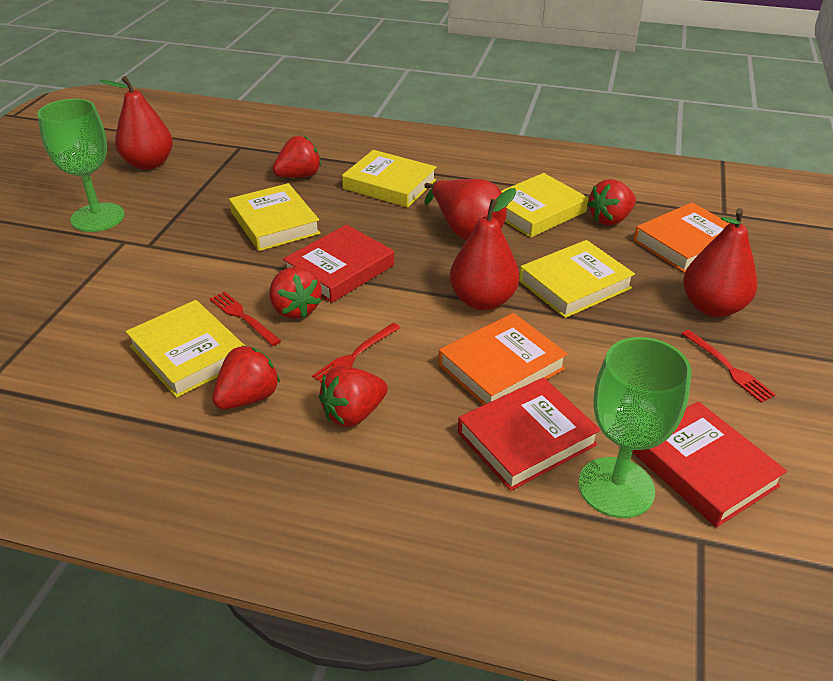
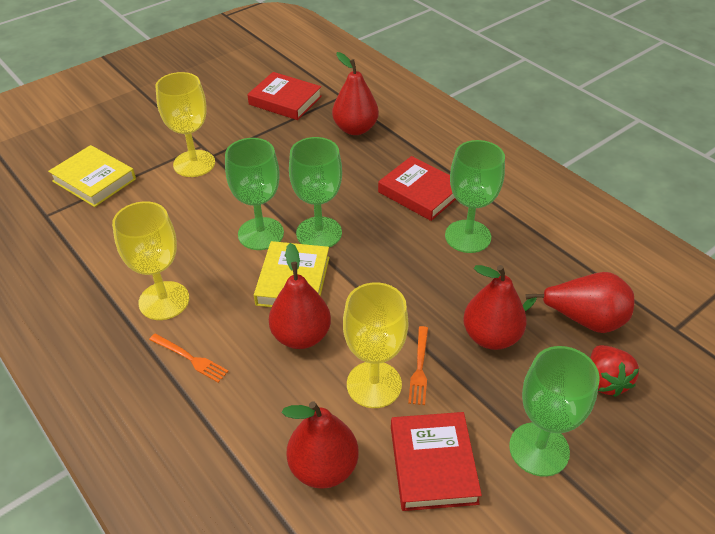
green goblet: [37,99,125,232] [578,337,691,518] = 2 -> [225,138,284,250] [289,137,342,247] [445,140,505,253] [509,346,600,477] = 4
orange book: [438,313,568,405] [634,202,730,273] = 2 -> none = 0
orange fork: none = 0 -> [149,333,229,383] [408,326,428,405] = 2
red fork: [209,291,281,346] [312,323,400,383] [682,330,776,403] = 3 -> none = 0
red pear: [100,76,173,170] [424,179,507,240] [450,188,520,310] [683,208,758,317] = 4 -> [269,243,331,349] [282,401,359,489] [332,52,379,135] [463,265,527,350] [523,272,634,333] = 5
red strawberry: [212,346,280,409] [269,267,322,319] [272,136,321,178] [319,366,388,427] [587,179,636,225] = 5 -> [590,345,639,397] = 1
yellow book: [126,300,245,398] [229,183,320,251] [342,150,437,208] [501,173,588,238] [519,240,635,318] = 5 -> [48,145,136,207] [254,241,330,307] = 2
yellow goblet: none = 0 -> [112,201,189,320] [155,72,215,177] [343,282,409,408] = 3

